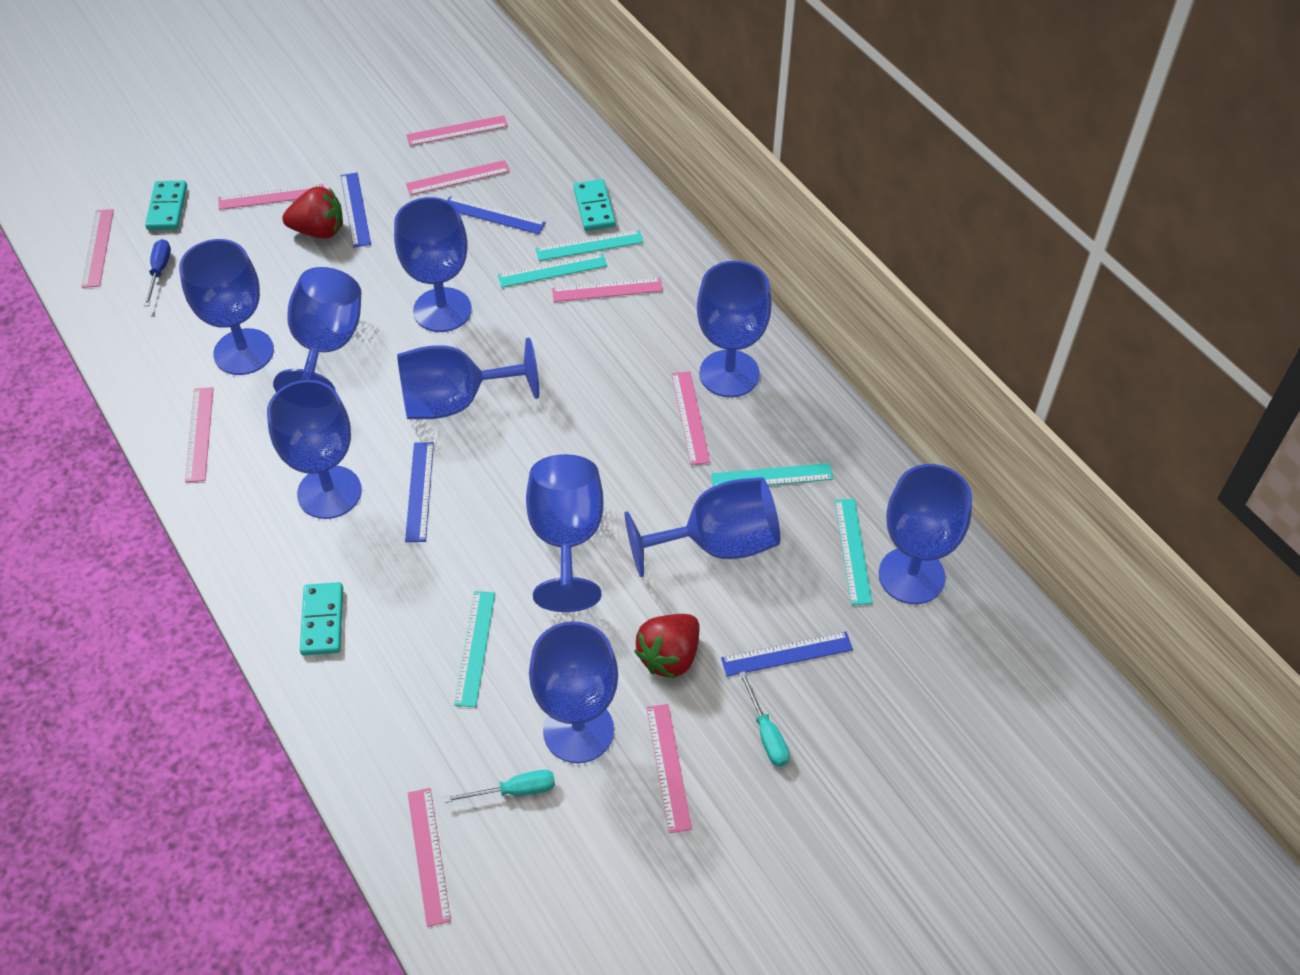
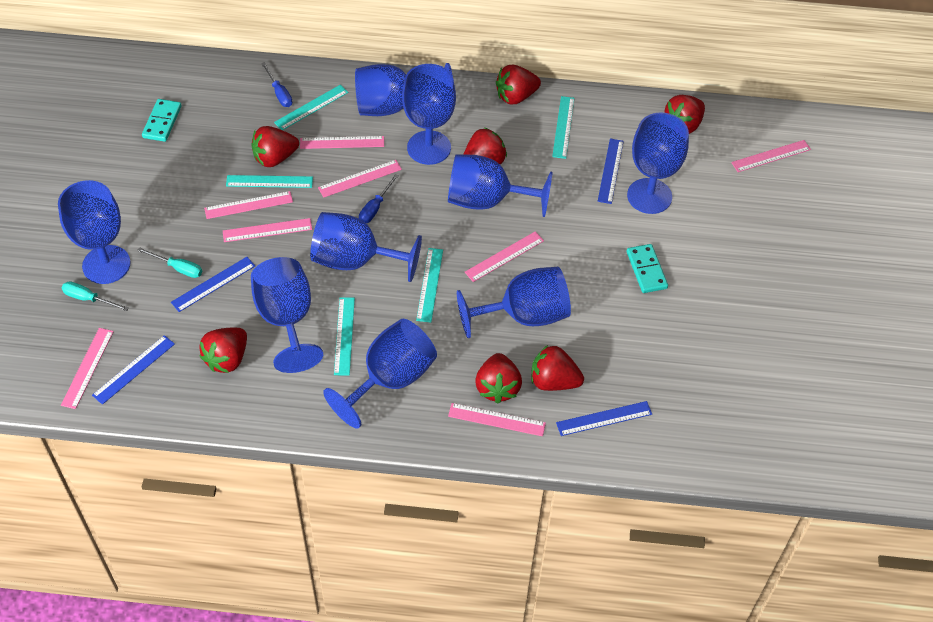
blue goblet: [179,239,274,375] [267,380,362,519] [273,267,361,392] [394,197,472,332] [397,338,539,419] [526,454,604,612] [529,621,618,763] [625,477,780,577] [697,261,772,397] [879,464,972,604] = 10 -> [58,180,130,284] [251,257,323,373] [310,212,422,282] [323,319,437,429] [355,63,453,116] [402,64,456,165] [448,154,553,217] [457,267,571,338] [627,113,689,214] = 9
blue screwdriver: [144,239,171,306] = 1 -> [261,62,292,107] [359,174,399,223] = 2
pink ruler: [81,209,114,288] [185,387,214,483] [218,184,324,210] [406,115,508,146] [406,160,510,195] [408,788,451,927] [552,277,663,302] [646,704,692,833] [672,371,710,465] = 9 -> [61,328,114,409] [204,191,293,219] [223,218,312,242] [300,136,384,149] [318,160,402,198] [448,403,546,436] [465,231,544,282] [731,140,811,172] = 8
red strawberry: [282,186,343,239] [634,614,700,679] = 2 -> [199,328,247,373] [252,126,299,167] [463,127,507,164] [475,353,522,403] [496,65,541,105] [531,345,584,391] [664,95,705,134] = 7
turquoise domino: [145,181,187,230] [300,582,343,655] [573,179,616,231] = 3 -> [142,99,182,142] [627,244,668,293] = 2

